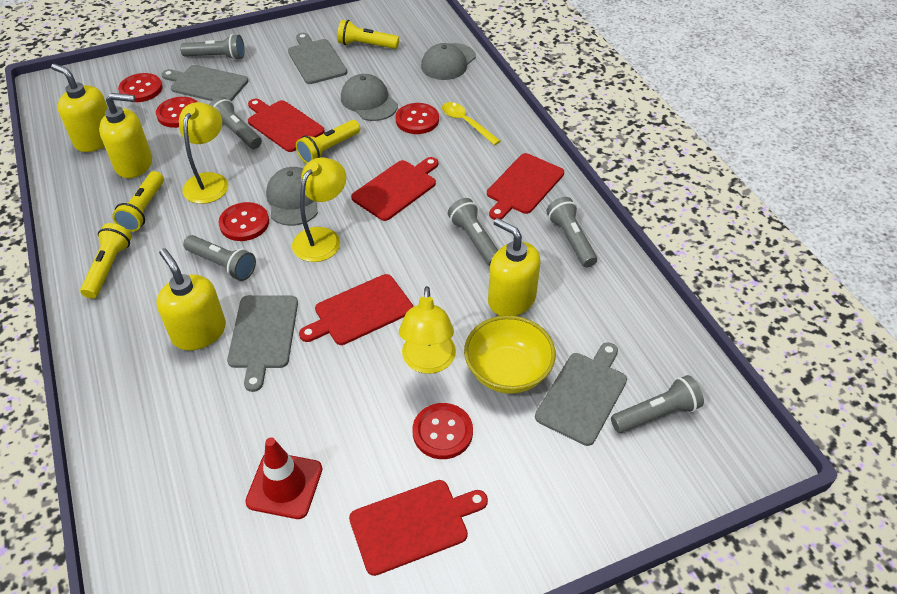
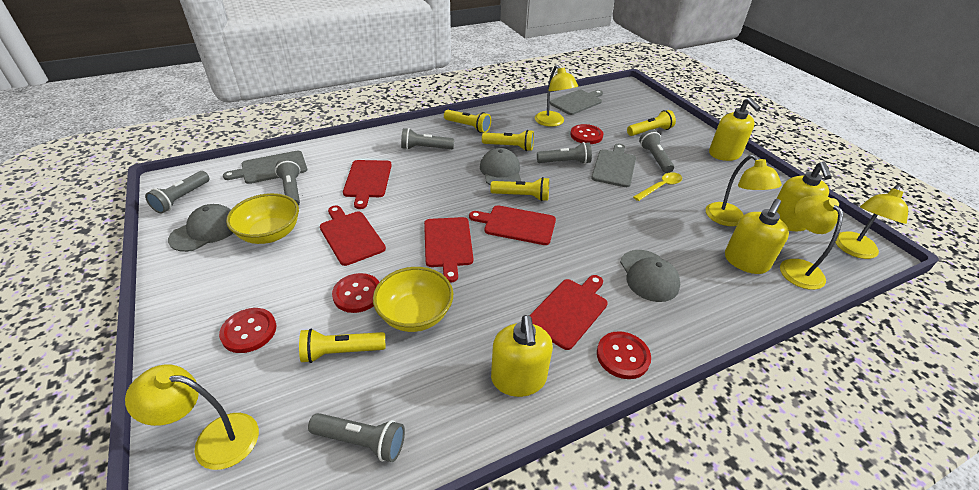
grey cutting board: [162,65,248,101] [227,295,298,392] [288,33,347,84] [535,342,627,446] = 4 -> [223,151,307,184] [550,90,603,115] [591,143,636,187] = 3
red button: [118,73,163,102] [156,97,197,128] [219,202,269,241] [396,103,439,134] [413,403,473,459] = 5 -> [219,308,276,353] [332,273,379,313] [570,124,603,144] [597,331,651,379] = 4
red traffic cone: [245,437,322,519] = 1 -> none = 0
yellow bowl: [464,315,556,394] = 1 -> [226,193,299,244] [373,267,453,332] = 2
yellow flashlight: [80,223,132,299] [112,171,164,232] [296,120,360,164] [337,20,399,49] = 4 -> [299,328,385,363] [444,110,491,133] [482,130,534,151] [490,177,549,201] [627,110,676,136] = 5
yellow lamp: [179,102,228,204] [292,157,346,262] [399,286,456,374] = 3 -> [125,365,259,470] [535,65,578,127] [706,155,782,226] [780,195,843,290] [835,185,908,259] = 5

